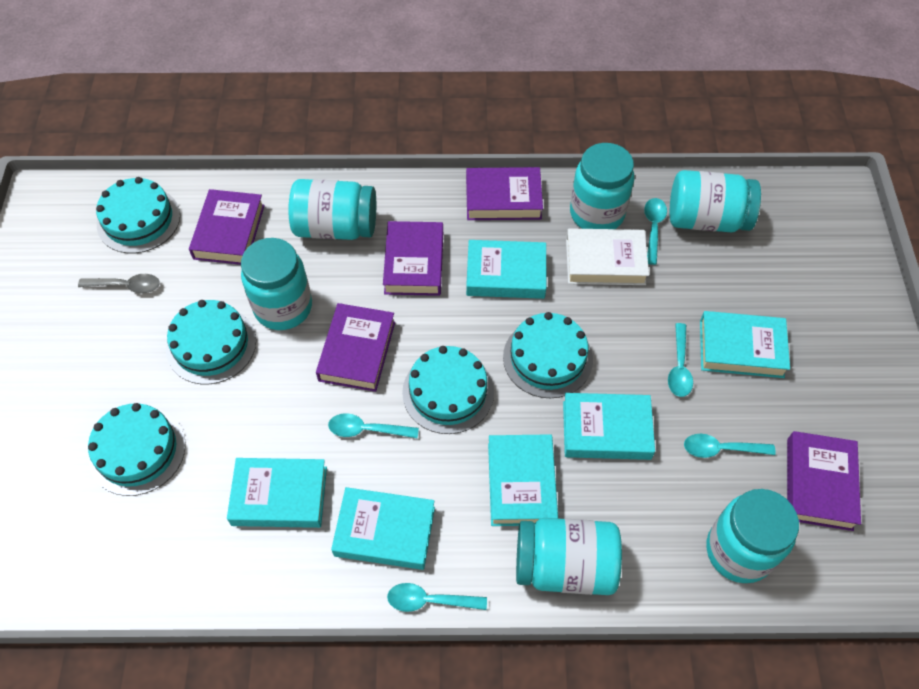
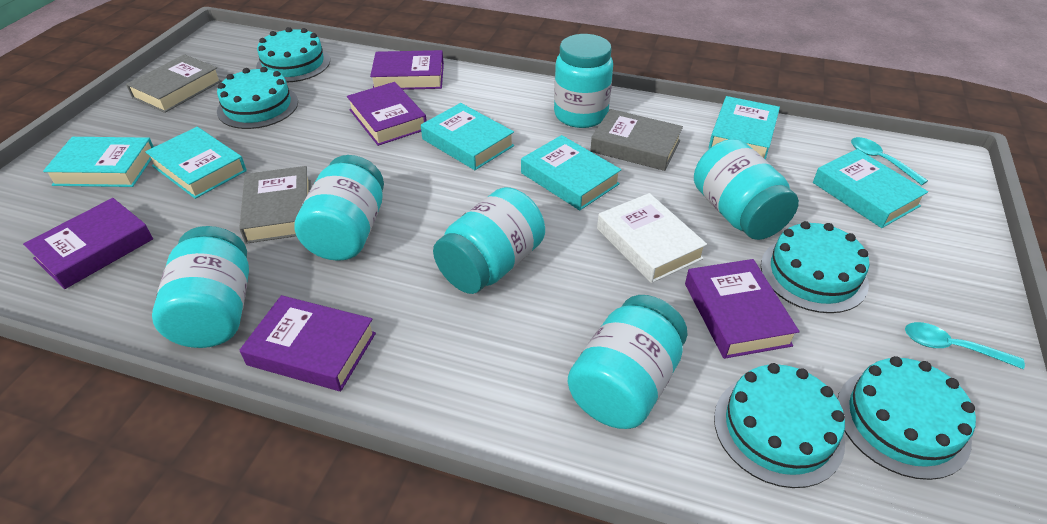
grey book: none = 0 -> [126,54,222,113] [239,166,311,244] [590,109,683,171] = 3
grey spoon: [78,274,160,294] = 1 -> none = 0
turquoise spoon: [328,414,419,438] [387,583,487,612] [644,198,667,265] [668,323,693,397] [684,434,776,458] = 5 -> [851,137,928,185] [905,322,1025,369] = 2

